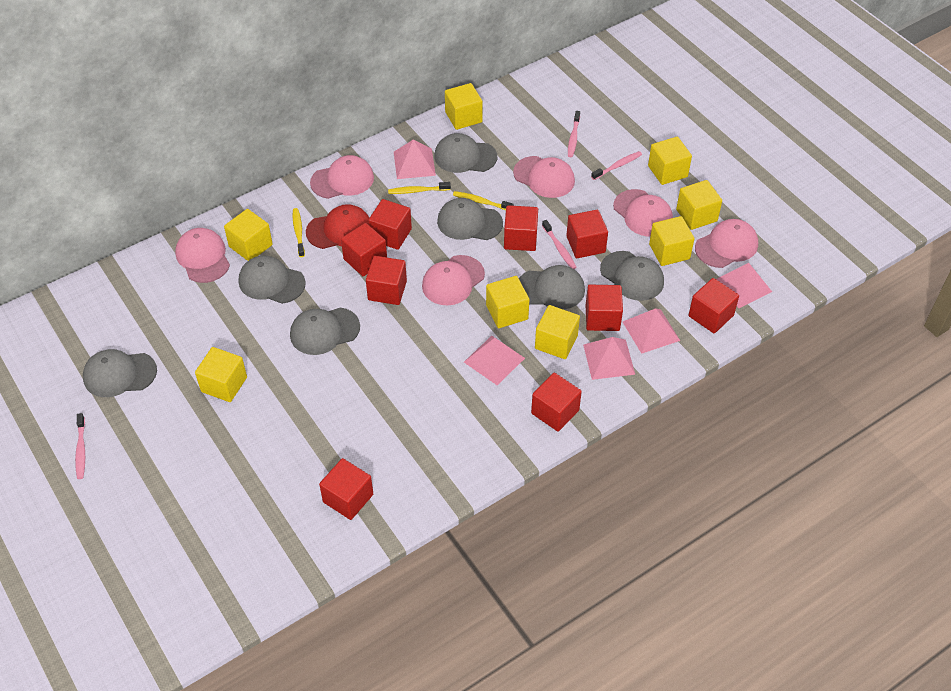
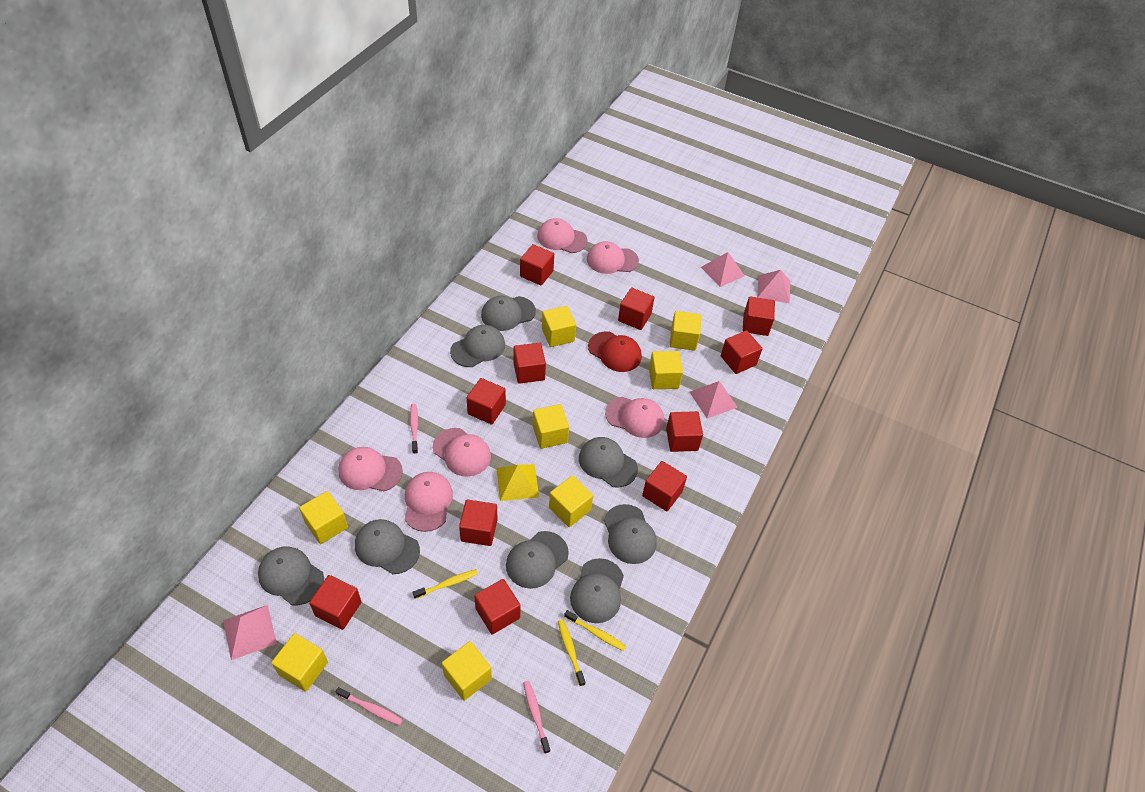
grey cap: [83,349,157,397] [239,255,306,304] [290,307,360,355] [434,133,497,173] [437,198,503,240] [519,265,585,309] [600,251,664,301] = 7 -> [258,546,324,605] [355,519,420,574] [450,325,505,367] [481,296,536,331] [506,531,569,589] [570,558,624,623] [579,437,638,488] [604,504,657,564] = 8
pink pyramid: [394,140,436,179] [464,336,525,385] [583,337,635,380] [623,308,680,354] [716,263,772,308] = 5 -> [223,605,277,660] [690,381,738,419] [701,252,745,287] [757,270,790,303] = 4
pink toothbrush: [75,413,85,479] [542,220,577,269] [568,111,580,157] [591,151,642,180] = 4 -> [336,687,403,725] [410,404,418,454] [523,681,550,754] = 3
red cube: [319,458,373,520] [341,223,387,276] [366,256,407,305] [368,199,412,250] [504,205,538,251] [531,373,582,432] [566,210,608,258] [586,285,623,331] [689,278,739,333] = 9 -> [309,575,362,630] [459,499,498,546] [467,378,506,425] [474,579,521,634] [514,343,546,384] [520,244,554,286] [618,288,655,330] [642,461,687,511] [666,411,703,452] [721,330,762,374] [743,296,775,336] = 11
yellow pyramid: none = 0 -> [496,464,539,501] = 1

